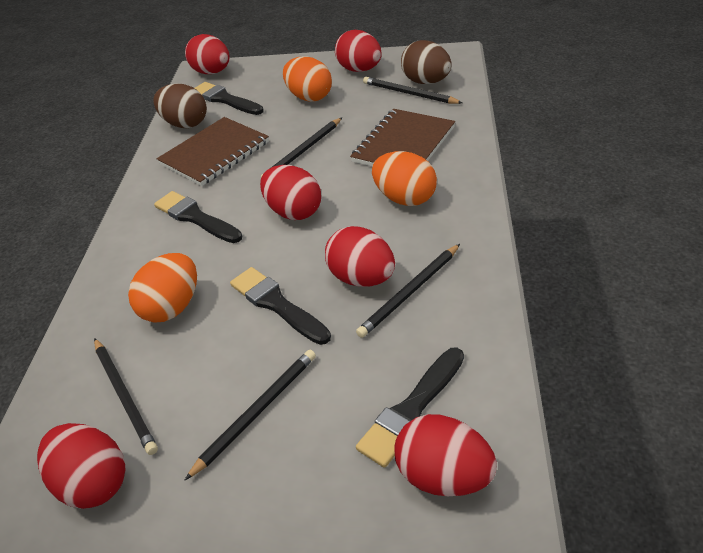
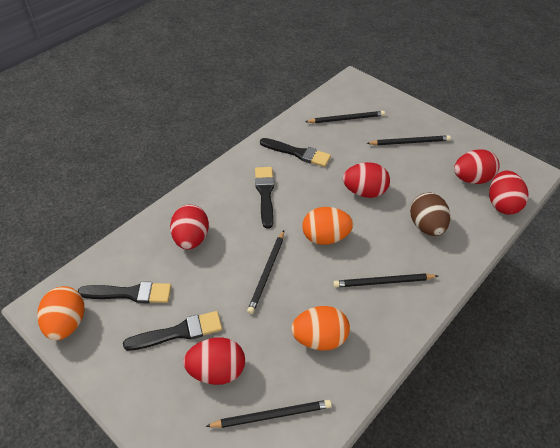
brown egg: [153,84,207,128] [401,40,452,84] = 2 -> [410,193,450,236] = 1
brown notebook: [157,117,269,186] [350,109,455,166] = 2 -> none = 0
red egg: [37,423,125,509] [185,34,230,74] [260,165,321,220] [325,226,395,287] [335,30,382,72] [394,414,497,496] = 6 -> [170,205,209,250] [183,337,245,385] [343,162,390,198] [454,149,500,184] [489,171,529,215] = 5

